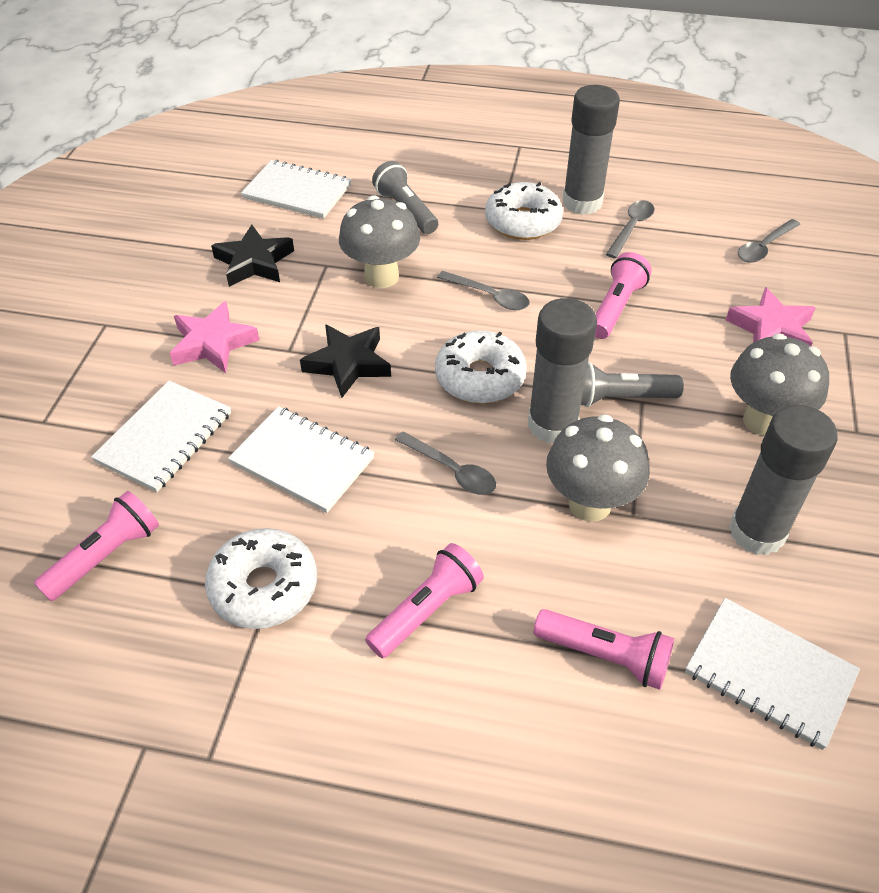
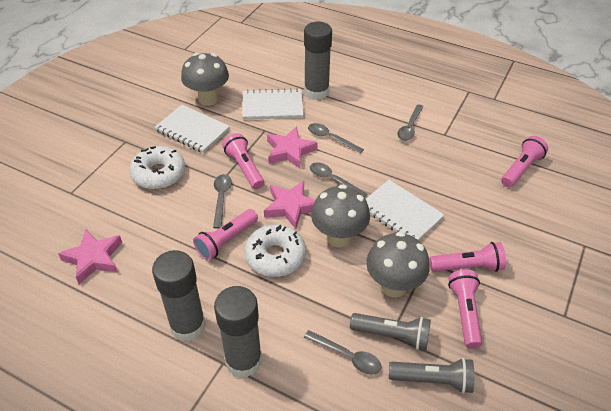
black star: [211,224,294,287] [300,324,391,398] = 2 -> none = 0
grey spoon: [395,431,496,495] [437,271,530,310] [606,200,654,258] [738,219,800,263] = 4 -> [213,174,232,229] [304,330,382,375] [308,123,364,154] [310,162,367,198] [397,104,423,141] = 5
pink flashlight: [34,491,159,601] [365,543,484,658] [533,609,674,690] [595,252,651,339] = 4 -> [193,209,258,260] [222,133,264,189] [429,242,506,272] [448,270,482,349] [501,136,548,188] = 5
pink star: [170,301,259,373] [726,287,816,346] = 2 -> [58,229,122,284] [264,181,315,229] [267,126,318,169] = 3
white donut: [205,528,317,629] [435,330,527,404] [485,182,563,240] = 3 -> [129,146,185,189] [245,224,306,277] = 2
white notebook: [91,381,231,492] [228,406,375,513] [241,160,351,218] [685,598,860,750] = 4 -> [154,105,230,153] [242,88,303,120] [366,180,444,240] = 3

